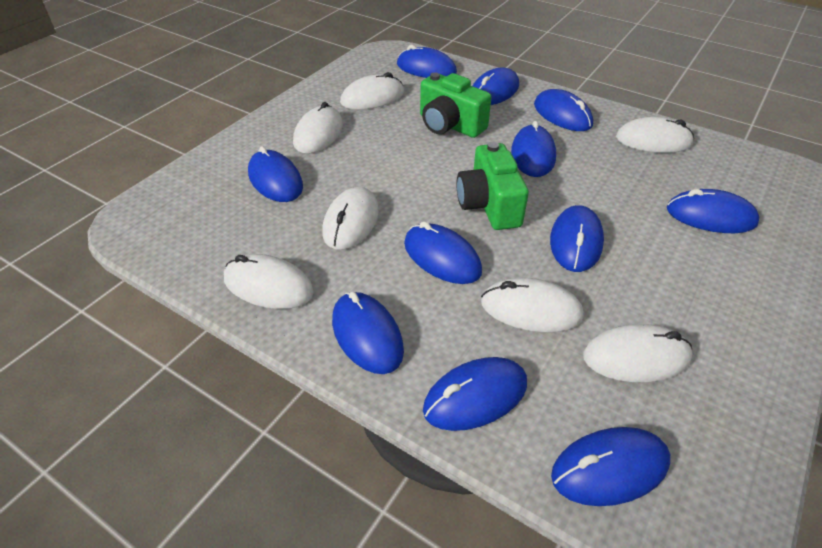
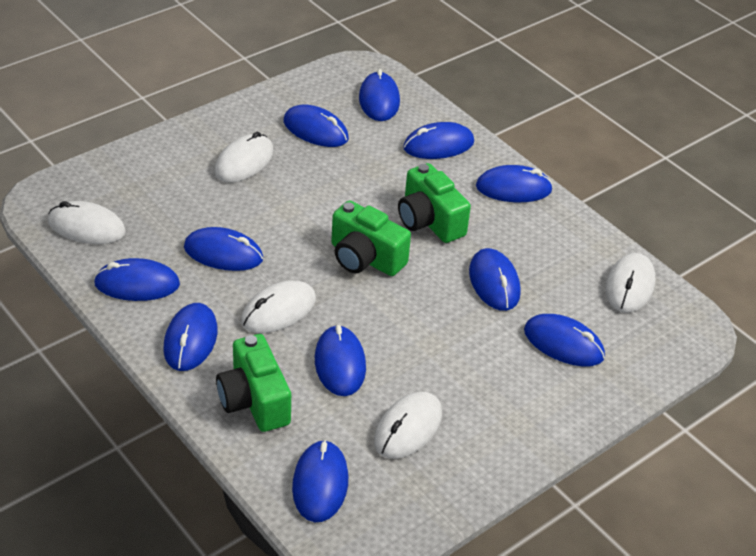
green camera: [420,72,491,138] [456,142,529,230] = 2 -> [216,334,291,432] [331,200,411,276] [398,163,471,243] = 3
white mouse: [224,254,314,309] [293,102,343,154] [322,187,379,250] [340,72,404,110] [481,278,584,332] [583,324,693,382] [616,117,694,153] = 7 -> [48,201,126,244] [214,132,273,182] [241,281,316,333] [374,392,442,459] [605,253,655,313] = 5

